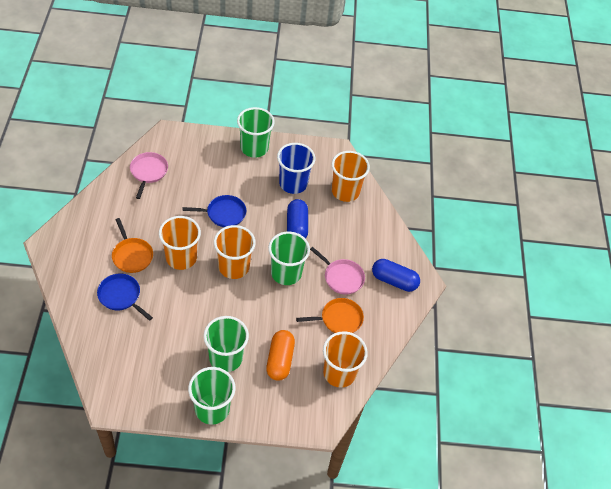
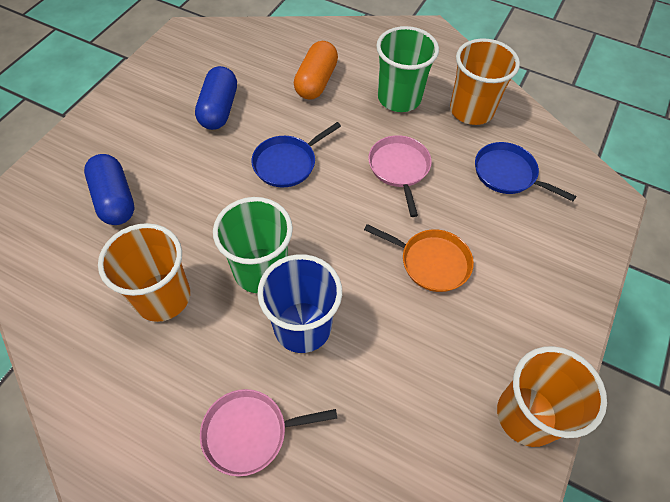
green cup: [188,367,236,425] [204,316,249,372] [237,107,275,158] [268,232,310,285] = 4 -> [213,197,293,293] [376,26,439,112] = 2
orange cup: [159,216,201,270] [214,225,256,279] [323,331,368,388] [331,151,370,202] = 4 -> [98,223,190,322] [450,38,520,125] [497,346,607,447] = 3
orange pan: [112,218,153,273] [296,298,364,333] = 2 -> [364,224,474,292] = 1

